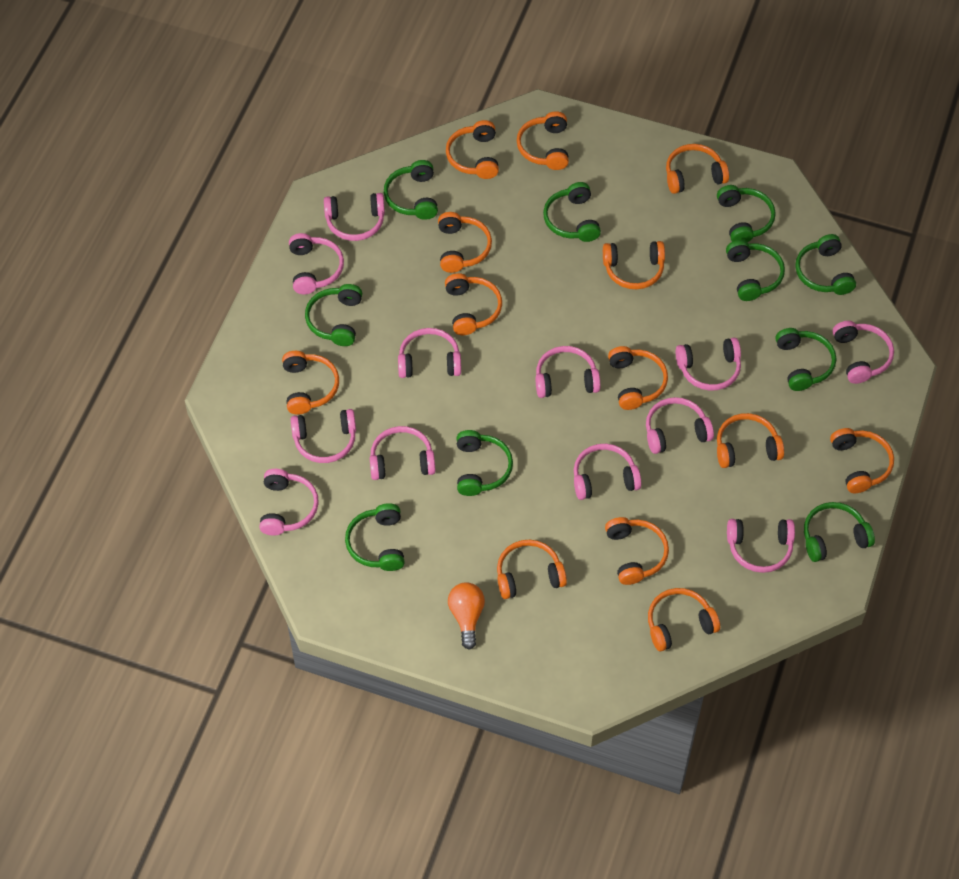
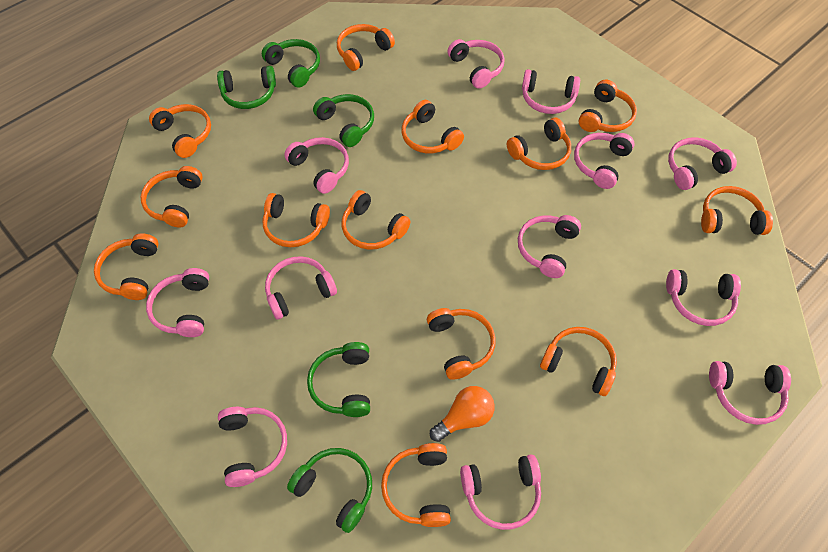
green headphones: [305,284,362,346] [345,503,405,571] [384,160,438,220] [456,430,513,496] [543,182,601,242] [717,185,776,242] [726,240,785,301] [775,328,836,391] [795,234,856,295] [804,502,875,562] = 10 -> [217,66,276,109] [262,39,320,88] [287,448,372,533] [307,342,370,417] [313,94,374,147] = 5

